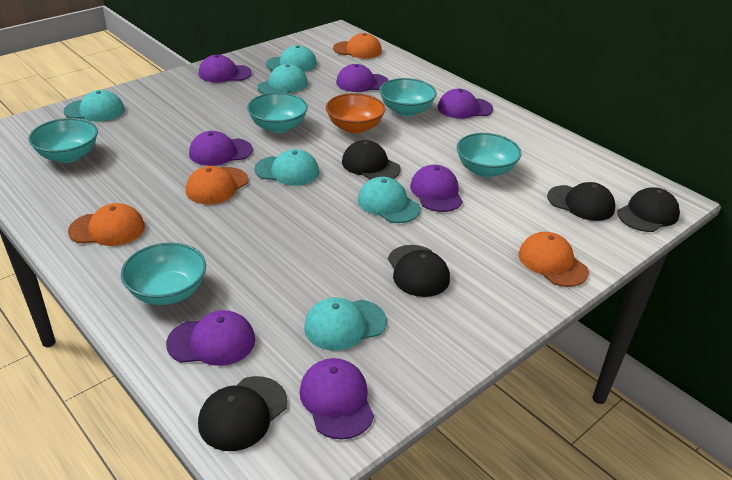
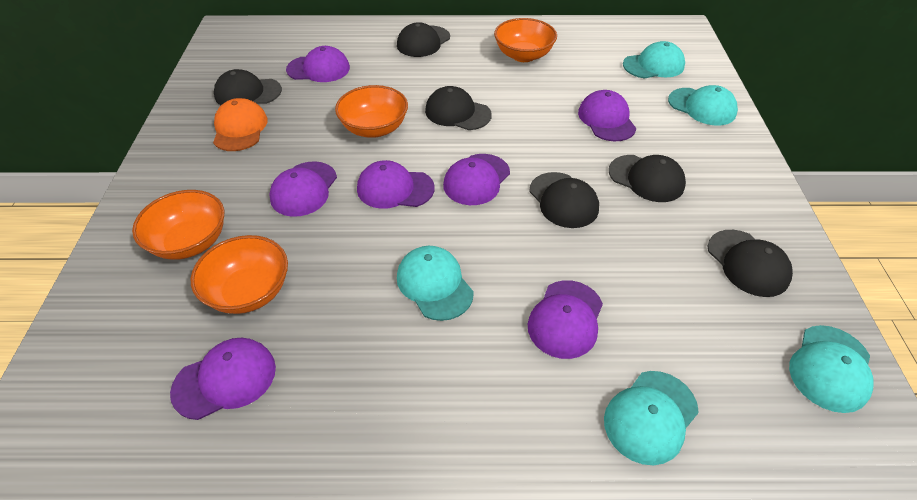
black cap: [198,376,287,451] [342,140,401,180] [388,245,450,297] [547,182,615,221] [618,187,680,232] = 5 -> [214,69,282,105] [397,22,450,57] [425,86,492,130] [529,172,599,228] [609,155,686,202] [708,230,793,297] = 6
orange bowl: [326,93,385,134] = 1 -> [132,190,224,260] [191,235,288,314] [335,85,408,138] [494,18,557,62] = 4
orange cap: [68,203,145,246] [186,166,248,204] [333,33,382,59] [518,232,589,287] = 4 -> [213,98,267,151] = 1
turquoise bowl: [28,118,98,163] [121,243,206,305] [247,92,308,133] [379,78,437,116] [456,133,521,177] = 5 -> none = 0
turquoise cap: [63,90,125,122] [254,149,319,186] [258,64,308,94] [266,45,317,72] [304,297,387,351] [358,177,421,223] = 6 -> [397,246,474,321] [604,371,699,465] [623,41,685,79] [668,85,738,125] [789,325,874,413] = 5

